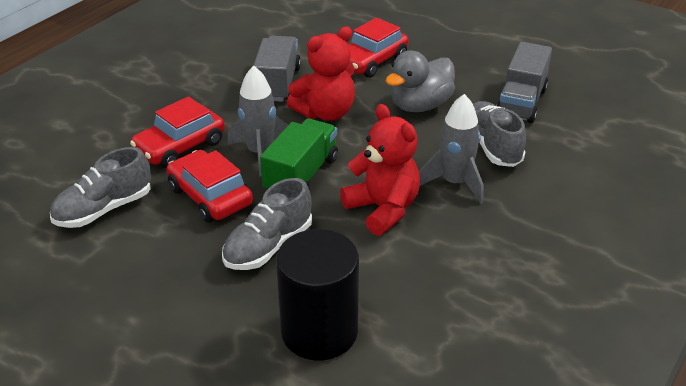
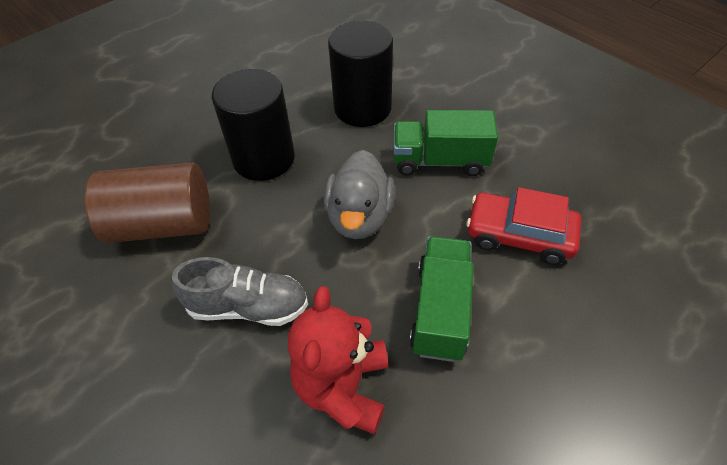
black cylinder: [276,229,359,360] = 1 -> [212,69,295,181] [328,21,393,127] = 2
brown cylinder: none = 0 -> [85,163,210,243] = 1
green truck: [260,119,338,189] = 1 -> [394,110,498,176] [410,236,473,362] = 2
grey rocket: [227,66,288,176] [419,94,484,204] = 2 -> none = 0
grey shoe: [50,147,151,228] [222,178,312,270] [473,101,526,167] = 3 -> [172,257,308,326] = 1
grey truck: [253,36,301,102] [496,42,552,123] = 2 -> none = 0
red car: [130,97,225,168] [167,150,253,223] [348,18,408,78] = 3 -> [467,187,581,265] = 1
red teddy bear: [287,26,355,121] [340,104,420,236] = 2 -> [288,286,388,434] = 1

